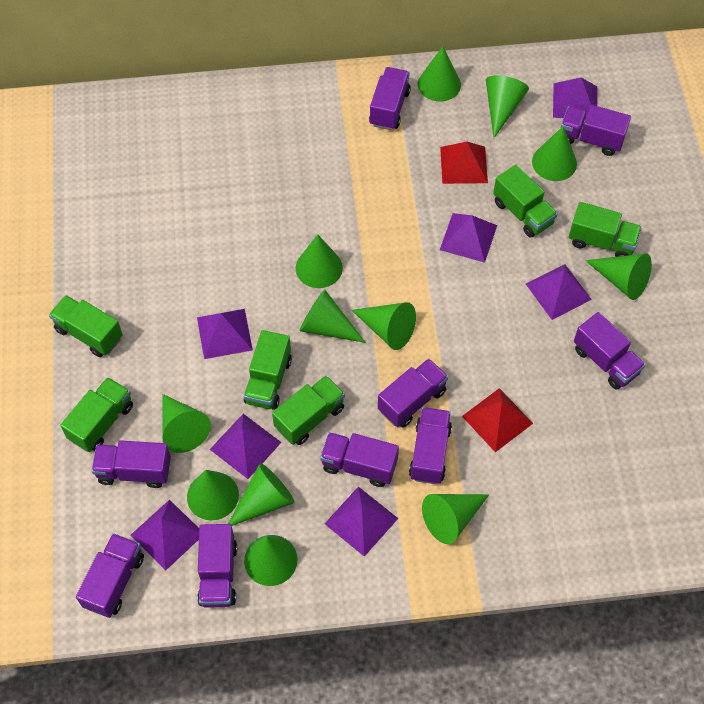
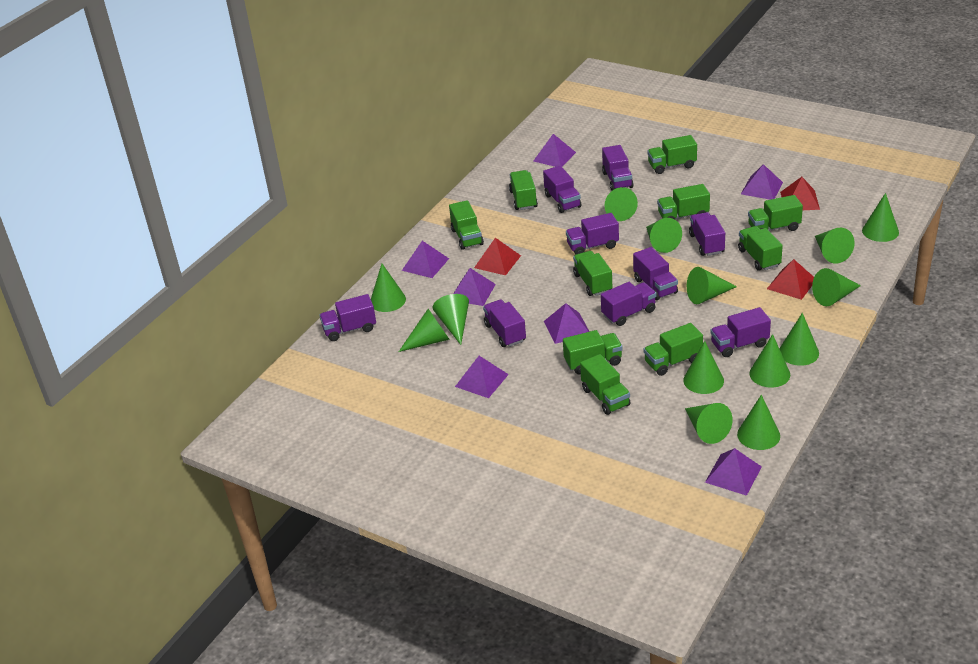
green cone: [162,394,211,453] [187,470,239,520] [228,463,294,526] [244,535,298,586] [296,234,343,288] [299,289,366,343] [352,302,416,350] [418,46,461,102] [422,494,489,544] [486,75,529,138] [532,127,577,181] [585,253,652,300] = 12 -> [371,264,406,312] [399,309,450,352] [433,294,469,345] [605,187,638,221] [646,218,682,253] [683,341,724,394] [685,403,733,444] [687,267,737,304] [737,395,780,450] [749,334,790,388] [779,313,819,366] [812,268,861,306] [815,228,855,264] [862,193,899,242] = 14
green truck: [49,295,123,357] [60,377,133,452] [244,330,292,410] [272,375,345,445] [493,165,558,238] [569,202,642,257] = 6 -> [449,200,484,250] [509,170,538,210] [563,330,623,375] [573,251,612,296] [580,354,630,415] [644,323,703,376] [647,135,697,174] [657,184,710,220] [738,226,783,271] [748,195,803,231] = 10
red pyramid: [440,142,488,184] [462,388,533,452] = 2 -> [474,238,521,276] [767,259,814,300] [780,177,820,210] = 3

